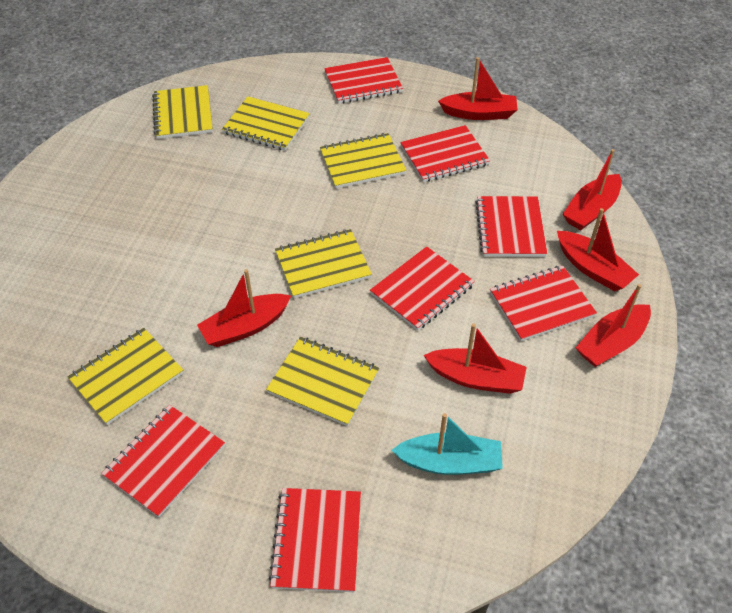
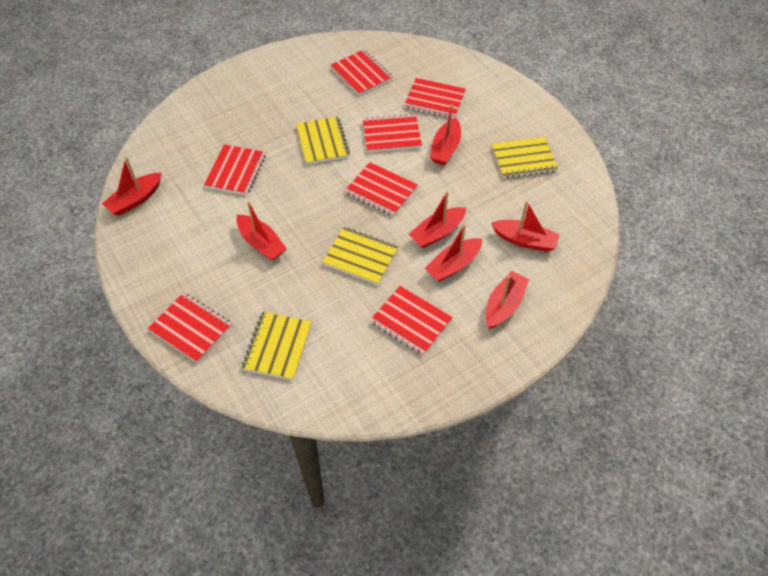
red boat: [197,269,291,347] [423,324,527,394] [438,57,518,120] [557,208,639,291] [563,149,622,230] [576,284,651,367] = 6 -> [102,157,162,216] [236,201,287,261] [408,191,466,248] [424,224,482,282] [430,104,461,165] [485,271,529,329] [491,201,560,252] = 7
turquoise boat: [391,413,503,475] = 1 -> none = 0
yellow notebook: [67,328,183,425] [152,85,213,139] [222,96,310,151] [266,337,379,426] [275,229,372,298] [320,133,406,188] = 6 -> [242,312,312,380] [296,117,350,165] [322,227,398,285] [492,137,558,178] = 4

